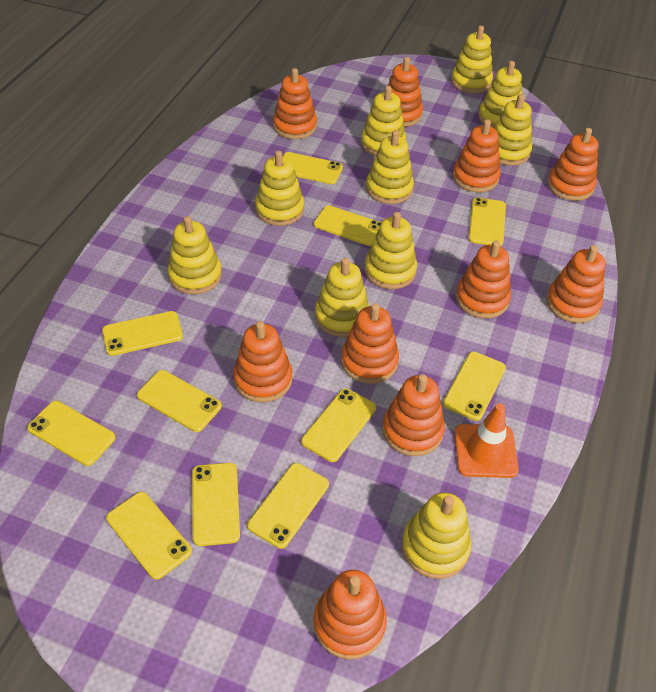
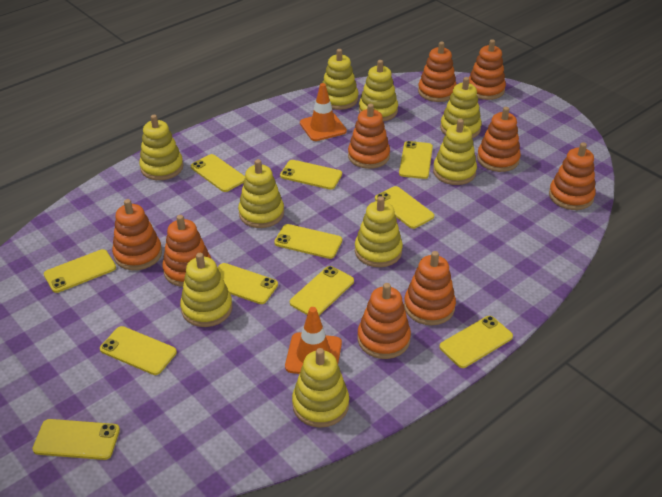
orange stacking toy: [233,321,293,403] [273,68,317,139] [313,570,387,660] [341,303,399,384] [382,374,445,456] [387,57,423,127] [453,119,501,193] [456,240,511,319] [546,245,605,323] [547,128,599,201] = 10 -> [112,199,162,270] [162,215,211,287] [348,104,390,169] [358,283,411,359] [404,251,456,325] [418,41,457,102] [469,39,506,100] [477,107,521,172] [549,142,596,210] = 9
orange traffic cone: [455,403,519,478] = 1 -> [285,307,342,374] [300,83,347,141] = 2
yellow stacking toy: [168,216,222,294] [255,150,304,226] [315,258,369,337] [361,86,406,156] [364,212,417,289] [366,130,414,204] [402,492,471,579] [451,26,493,93] [478,61,522,128] [494,94,532,166] = 10 -> [139,115,183,180] [180,253,233,327] [238,159,284,228] [292,348,349,428] [322,49,358,110] [355,196,403,267] [359,60,398,121] [433,119,477,185] [440,77,482,138] = 9

